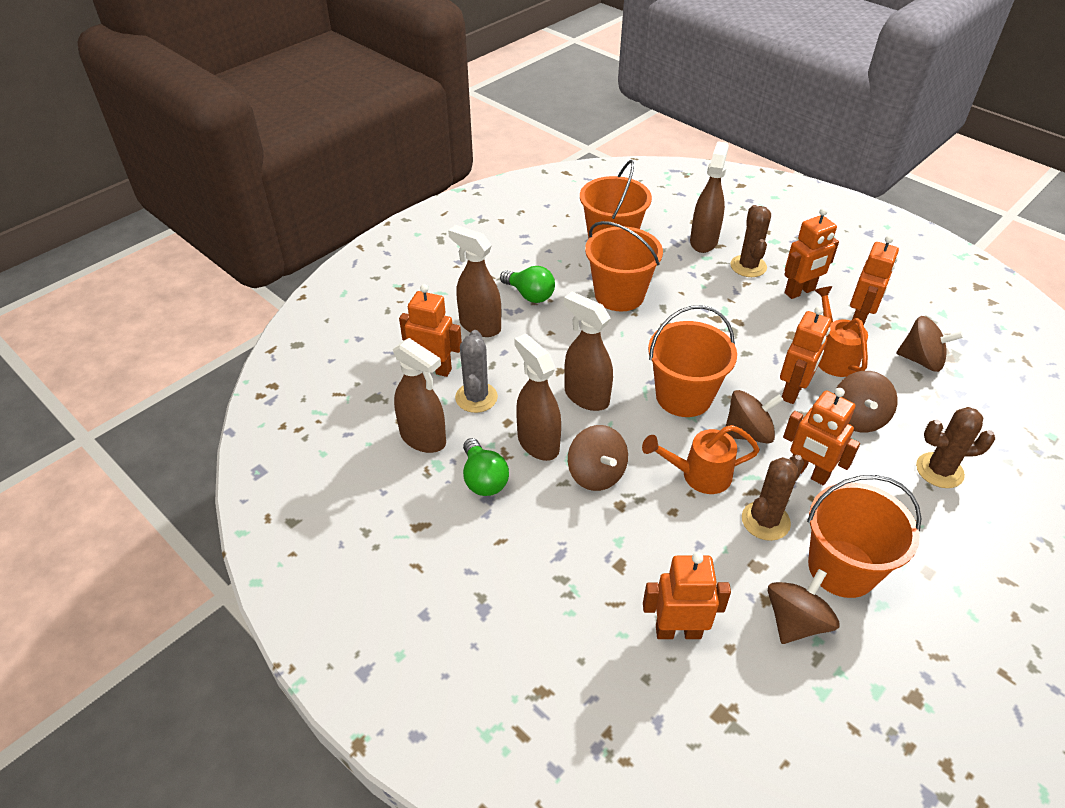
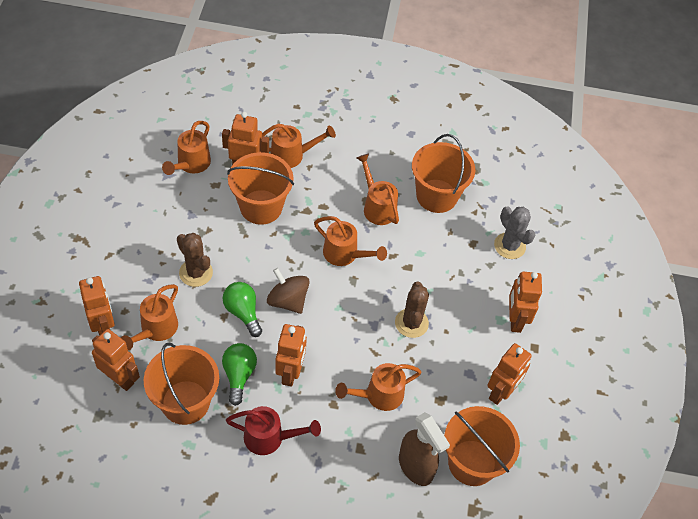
brown cactus: [730,205,771,277] [742,455,804,541] [916,407,995,488] = 3 -> [177,233,213,287] [395,281,429,338] = 2
brown spinning top: [568,425,628,491] [726,390,784,444] [768,569,839,644] [834,371,898,432] [897,316,963,372] = 5 -> [267,268,310,314] = 1
brown spray bottle: [393,338,446,453] [448,225,501,337] [514,333,561,461] [564,292,613,411] [690,141,729,253] = 5 -> [399,412,450,486] = 1
orange watering can: [642,425,760,494] [815,286,868,377] = 2 -> [121,284,178,350] [162,121,211,175] [262,123,336,168] [314,216,387,266] [335,363,421,411] [356,154,399,225] = 6
red watering can: none = 0 -> [226,406,321,455] = 1

